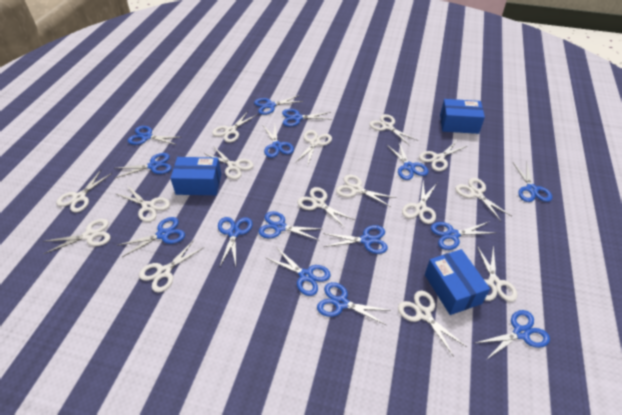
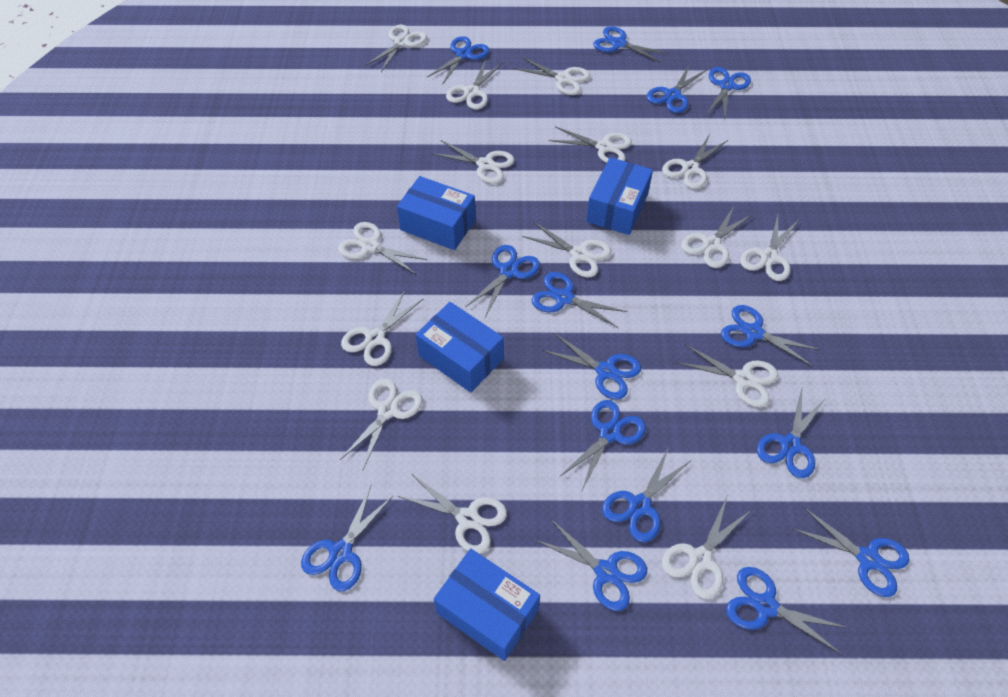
blue box: [170,157,221,195] [425,249,490,315] [440,99,485,134] = 3 -> [397,176,476,250] [415,302,504,392] [434,548,540,661] [586,157,653,235] = 4

